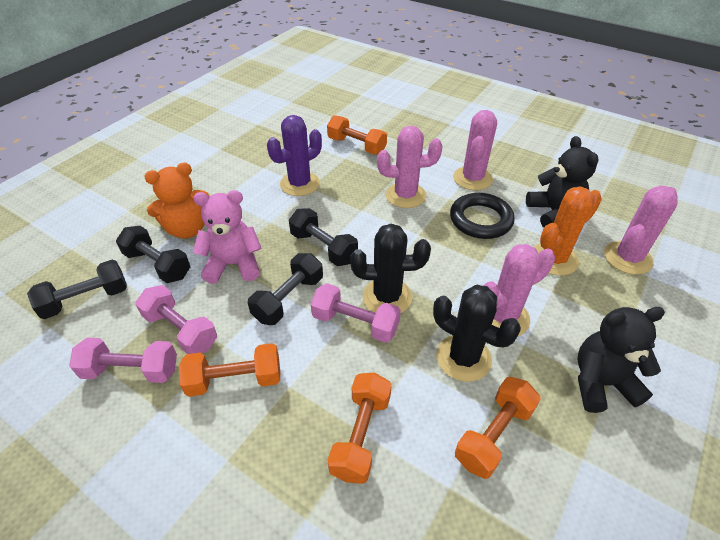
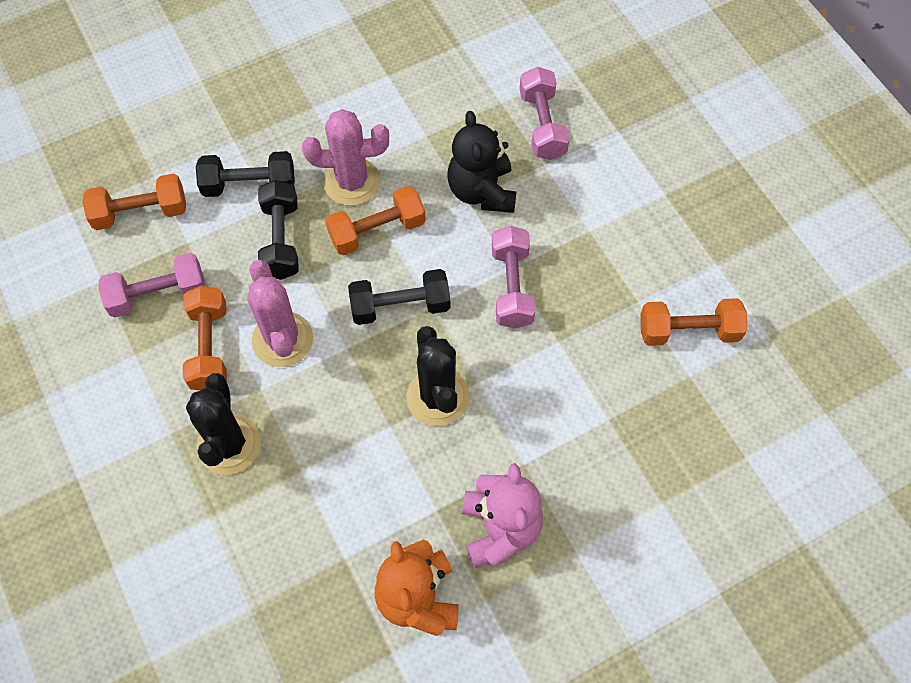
black dumbbell: [27,260,127,319] [116,226,190,283] [248,253,323,325] [289,208,358,266] = 4 -> [196,151,295,197] [258,180,298,280] [348,269,450,325] = 3
black ring: [450,193,515,239] = 1 -> none = 0
black teddy bear: [526,136,599,227] [577,307,665,413] = 2 -> [448,111,516,213] = 1
orange cactus: [534,186,602,276] = 1 -> none = 0
pink cactus: [377,126,442,208] [453,110,497,190] [483,244,555,337] [604,186,678,275] = 4 -> [247,260,313,367] [302,109,389,206] = 2
purple cactus: [267,115,322,196] = 1 -> none = 0

